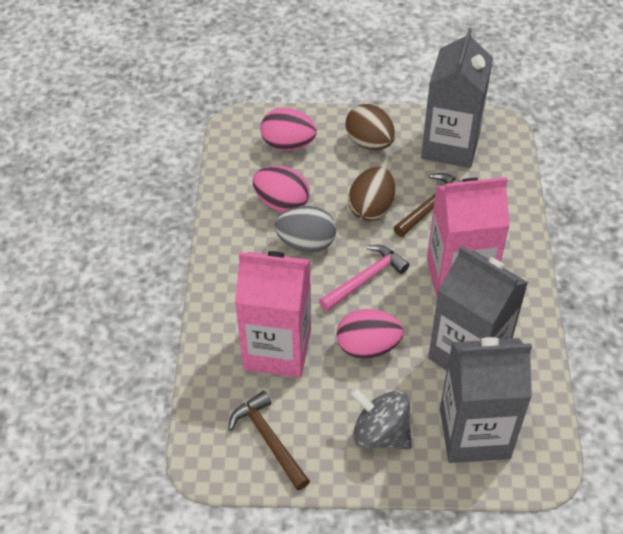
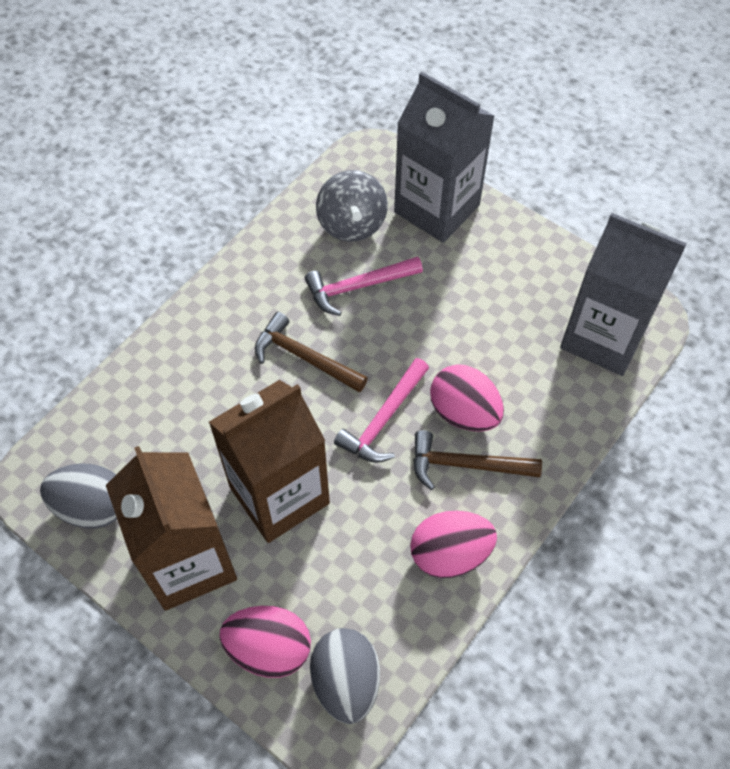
brown carton: none = 0 -> [106,446,237,611] [209,380,330,543] = 2
brown egg: [345,104,395,150] [348,167,395,221] = 2 -> none = 0
grey carton: [421,28,493,168] [428,246,528,371] [440,337,532,463] = 3 -> [394,71,494,243] [560,213,687,376] = 2
grey egg: [275,206,336,253] = 1 -> [40,464,117,529] [310,628,380,724] = 2
pink carton: [235,251,311,378] [427,177,510,298] = 2 -> none = 0
pink hammer: [319,245,410,312] = 1 -> [305,256,423,316] [334,358,429,463] = 2

